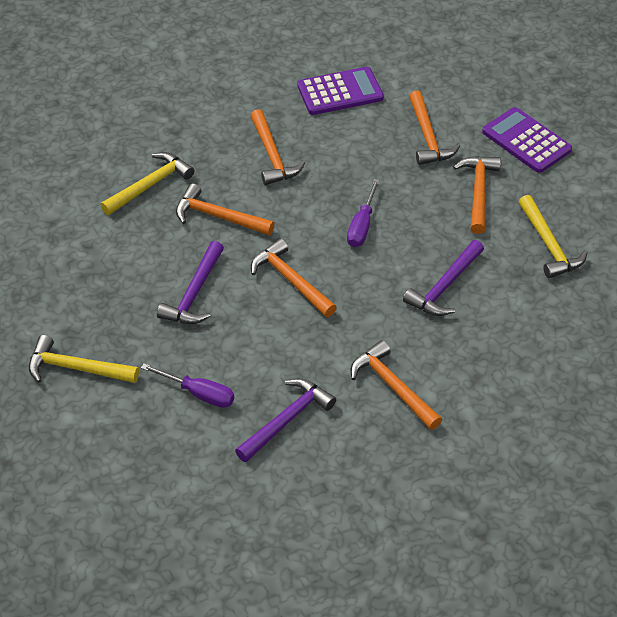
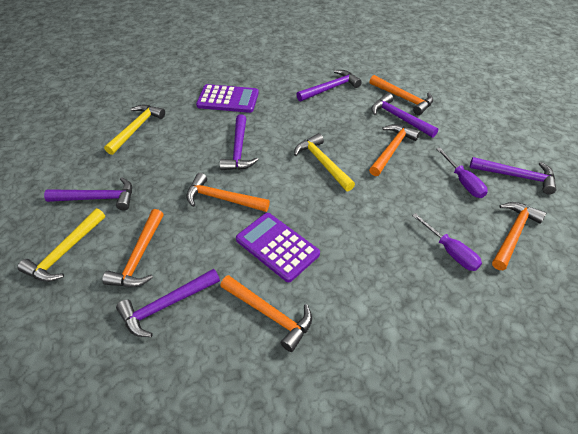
purple hammer: [157,241,224,324] [235,378,336,462] [403,240,484,316] = 3 -> [44,177,132,210] [116,269,220,337] [220,114,259,170] [296,70,362,101] [371,93,439,138] [470,157,556,194] = 6

